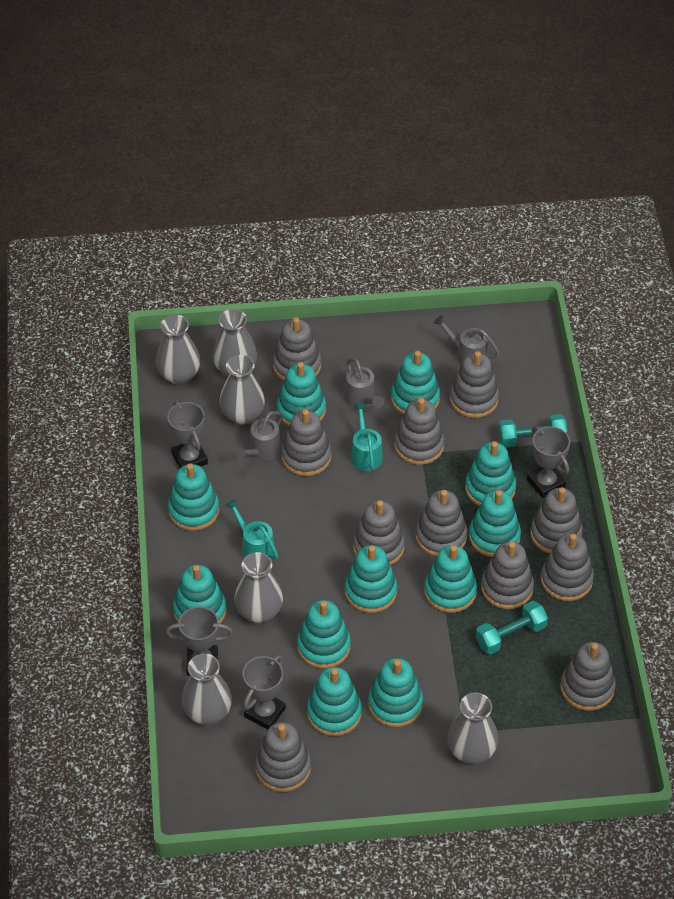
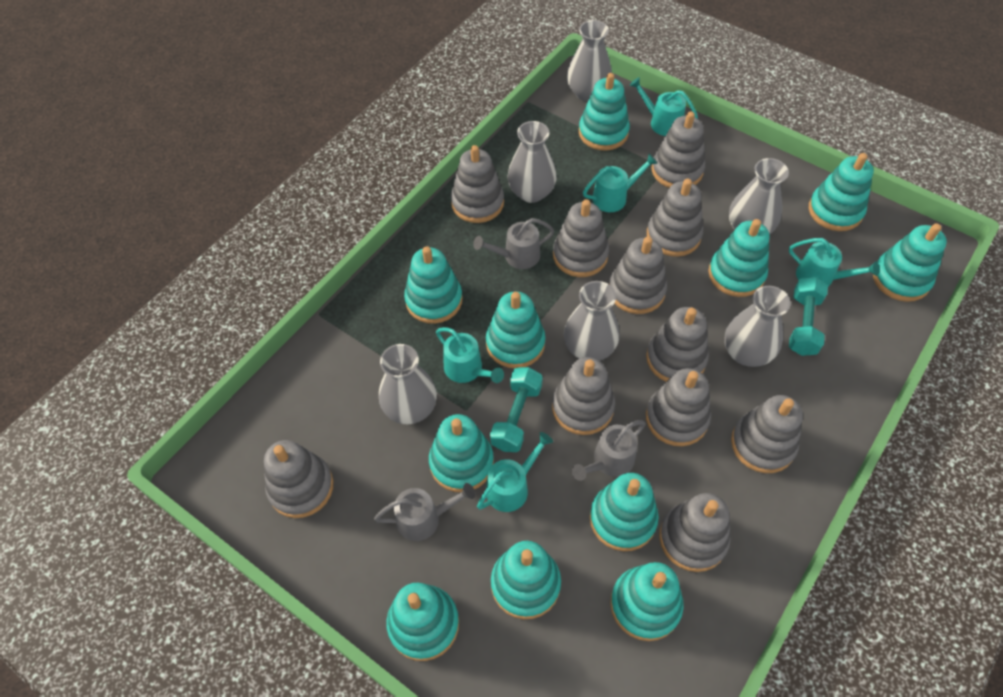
grey trophy: [166,606,233,676] [167,401,208,468] [243,655,286,730] [527,426,570,498] = 4 -> none = 0
turquoise watering can: [225,499,278,560] [351,403,383,471] = 2 -> [436,327,504,383] [477,432,553,512] [583,154,658,212] [629,77,698,136] [789,238,880,287] = 5

